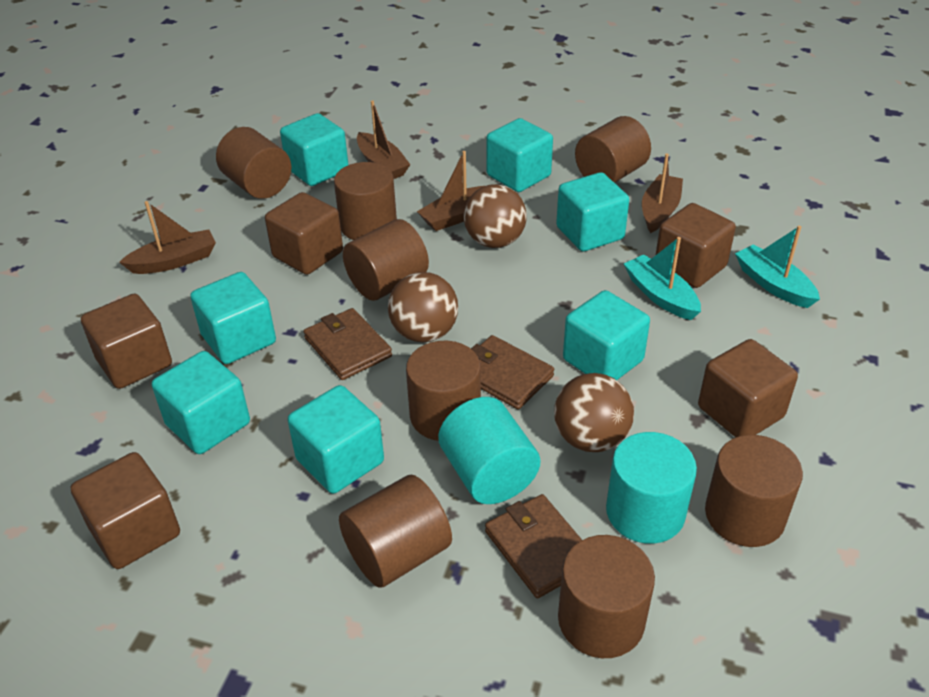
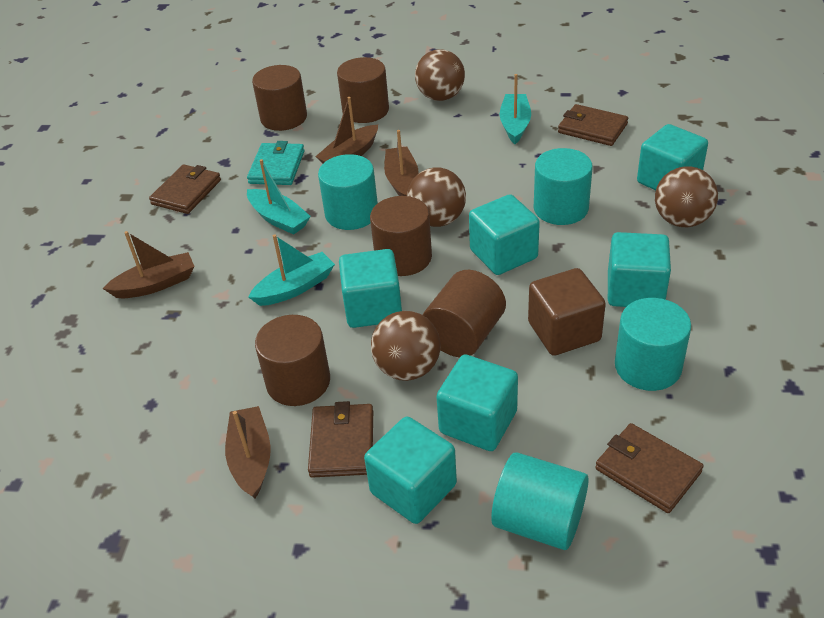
brown ball: [388,272,458,342] [464,184,527,248] [554,373,634,452] = 3 -> [371,311,440,381] [407,167,466,227] [415,49,465,101] [655,166,718,227] = 4
brown cube: [71,452,180,569] [81,294,172,389] [265,192,343,275] [655,203,736,288] [698,339,798,438] = 5 -> [528,268,606,356] = 1
brown cylinder: [216,127,291,199] [334,162,397,240] [339,475,452,588] [343,219,429,301] [406,341,481,441] [558,535,655,658] [575,116,651,183] [705,435,803,547] = 8 -> [252,65,307,131] [255,315,330,406] [337,57,389,123] [370,196,432,276] [423,270,506,357] = 5
brown wallet: [303,308,392,380] [471,335,554,409] [485,494,582,598] = 3 -> [149,164,221,214] [308,401,373,478] [558,104,628,146] [595,423,704,513] = 4
turquoise boat: [624,237,701,320] [735,226,820,308] = 2 -> [247,159,311,235] [248,234,335,306] [500,74,531,144] = 3
turquoise cube: [152,351,250,454] [190,272,276,364] [280,113,348,186] [288,385,384,494] [486,118,553,192] [556,172,629,252] [563,290,650,380] = 7 -> [339,249,402,328] [364,417,457,524] [436,355,518,451] [469,194,540,275] [608,232,671,307] [637,124,708,190] = 6
turquoise cylinder: [438,397,540,504] [606,432,697,544] = 2 -> [318,154,378,230] [491,452,588,550] [534,148,592,225] [615,298,691,391] = 4
turquoise wallet: none = 0 -> [247,141,305,185] = 1

